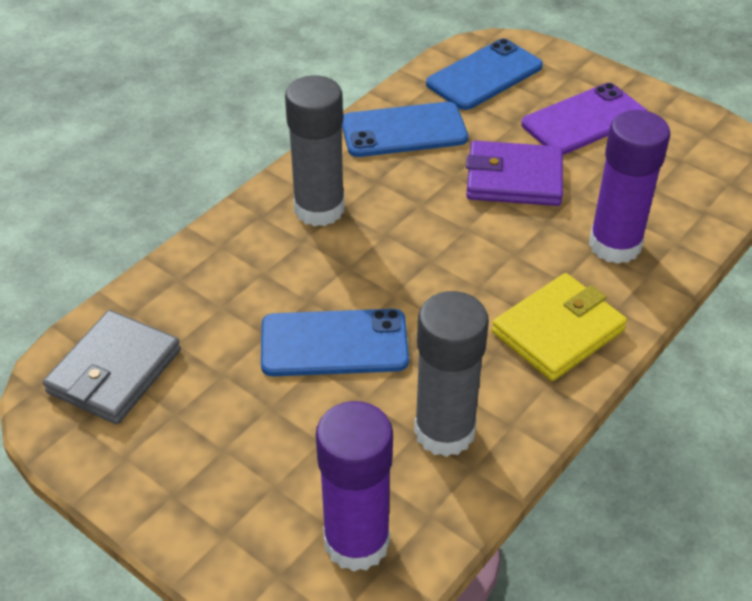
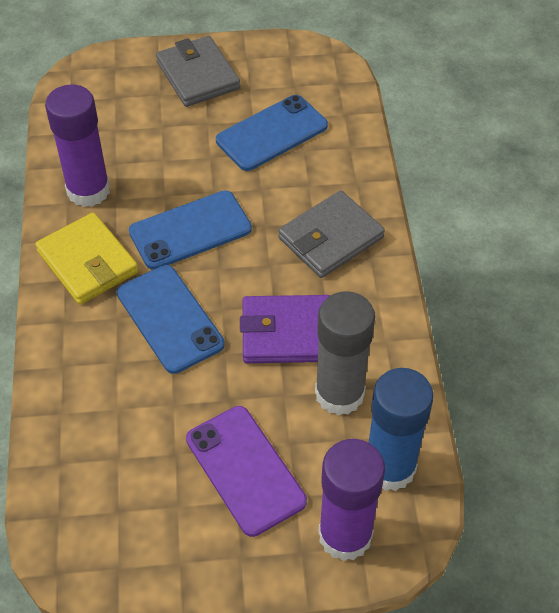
blue glue stick: none = 0 -> [369,368,434,491] = 1
grey glue stick: [285,75,344,227] [414,291,489,457] = 2 -> [315,291,375,416] = 1
grey wallet: [43,310,181,424] = 1 -> [156,36,240,107] [278,190,385,278] = 2

